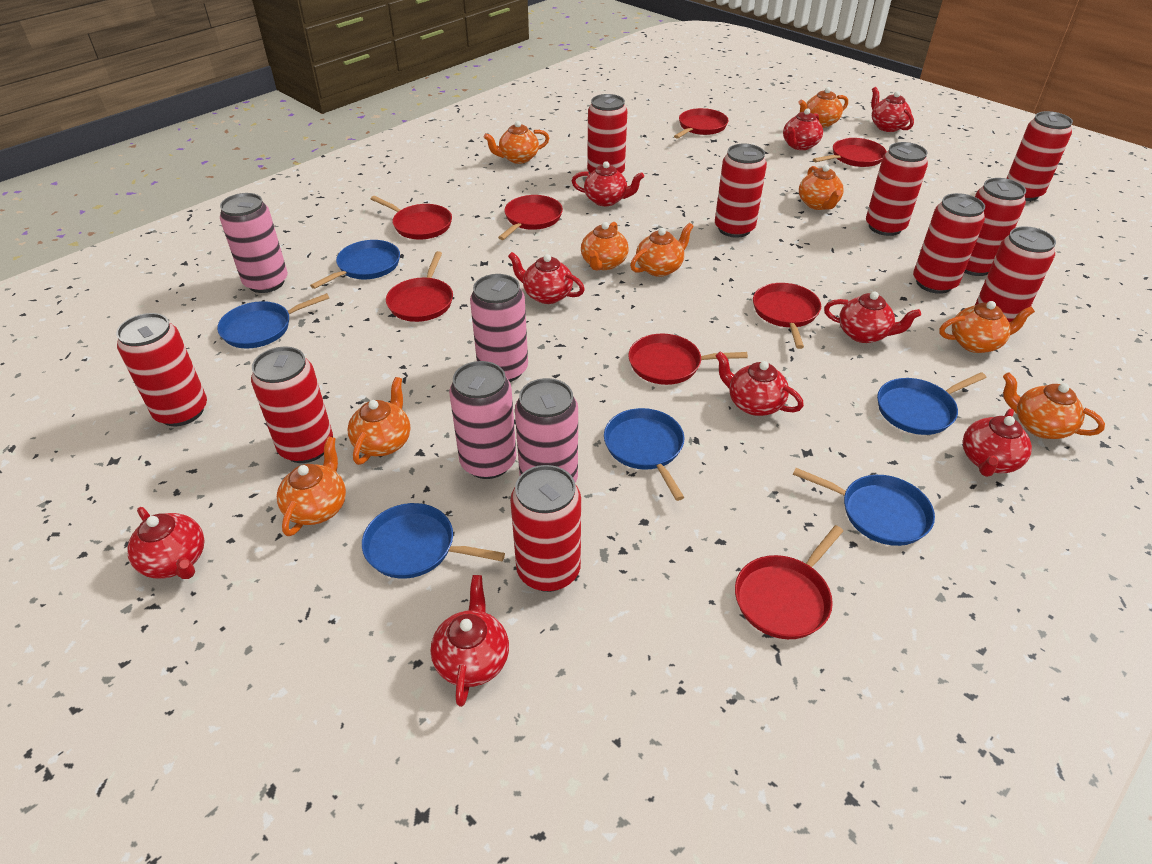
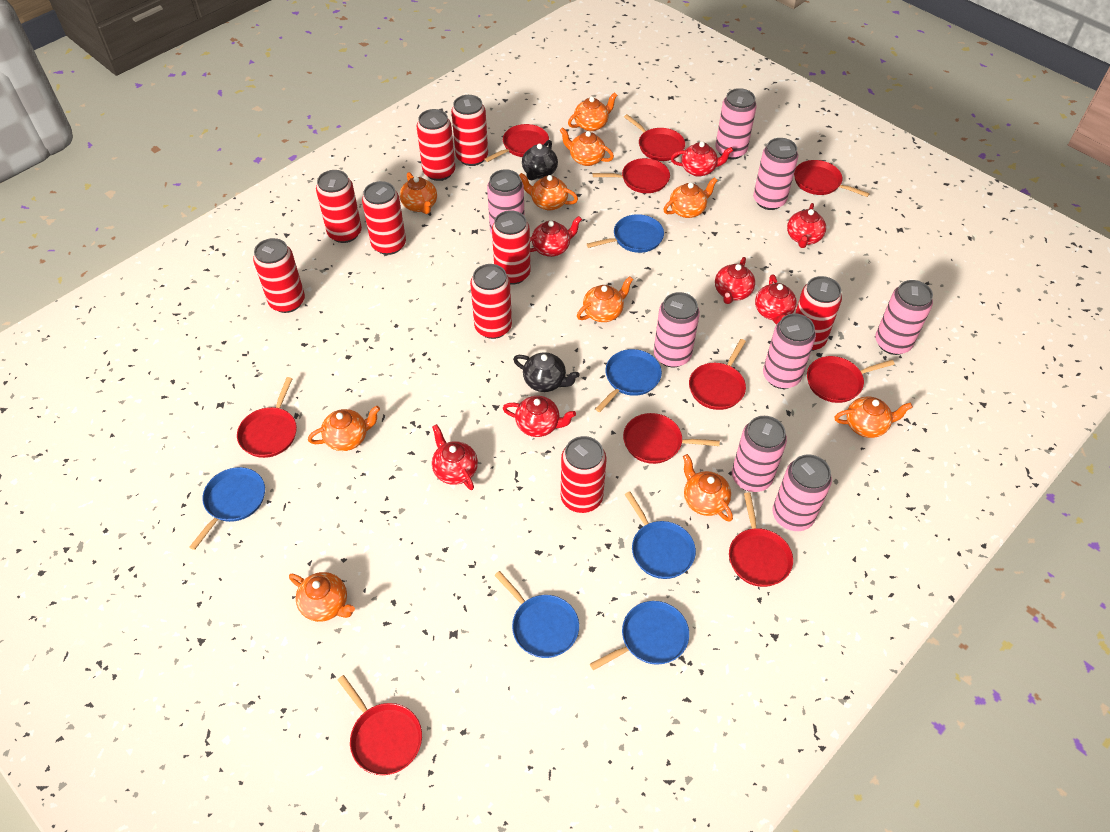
black teapot: none = 0 -> [513,352,580,392] [522,140,558,180] = 2
orange teapot: [277,437,346,536] [347,377,410,465] [484,121,549,164] [581,222,629,271] [630,223,694,277] [798,87,848,128] [799,165,844,210] [939,301,1035,353] [1003,373,1105,439] = 9 -> [289,572,355,622] [308,406,380,451] [400,172,437,214] [519,173,578,211] [559,127,614,166] [568,92,617,131] [577,276,633,322] [663,177,718,218] [683,454,733,522] [834,396,913,438] = 10
pink can: [220,193,288,293] [449,361,516,479] [470,274,528,382] [515,378,578,483] = 4 -> [487,169,525,234] [654,292,700,368] [715,88,757,159] [732,416,787,492] [753,138,798,210] [763,313,816,389] [772,455,832,531] [875,280,933,355] = 8
red can: [116,313,207,426] [251,347,333,463] [510,465,581,592] [587,94,627,173] [715,144,767,238] [866,142,928,236] [913,193,985,294] [964,178,1026,276] [975,226,1056,322] [1006,111,1073,201] = 10 -> [253,238,305,313] [316,170,362,243] [362,181,406,255] [417,109,455,181] [451,95,488,166] [470,264,512,339] [492,210,531,285] [561,436,606,513] [795,276,842,351] = 9
red pan: [371,196,452,239] [386,251,453,322] [498,195,563,240] [628,334,748,385] [674,108,729,139] [735,525,843,639] [753,283,821,349] [813,138,887,167] = 8 -> [237,377,297,458] [338,675,422,775] [485,124,549,162] [593,158,670,193] [623,413,720,464] [624,114,685,161] [689,339,746,410] [729,492,793,587] [794,160,870,197] [807,356,895,403] = 10
red teapot: [127,507,204,579] [431,575,509,707] [508,252,585,304] [572,161,644,206] [715,351,804,416] [783,108,823,150] [824,291,921,343] [871,87,914,132] [963,409,1032,477] = 9 -> [432,424,478,490] [503,396,576,437] [530,216,582,257] [671,141,733,177] [715,257,755,304] [755,274,797,325] [787,203,826,248] = 7

